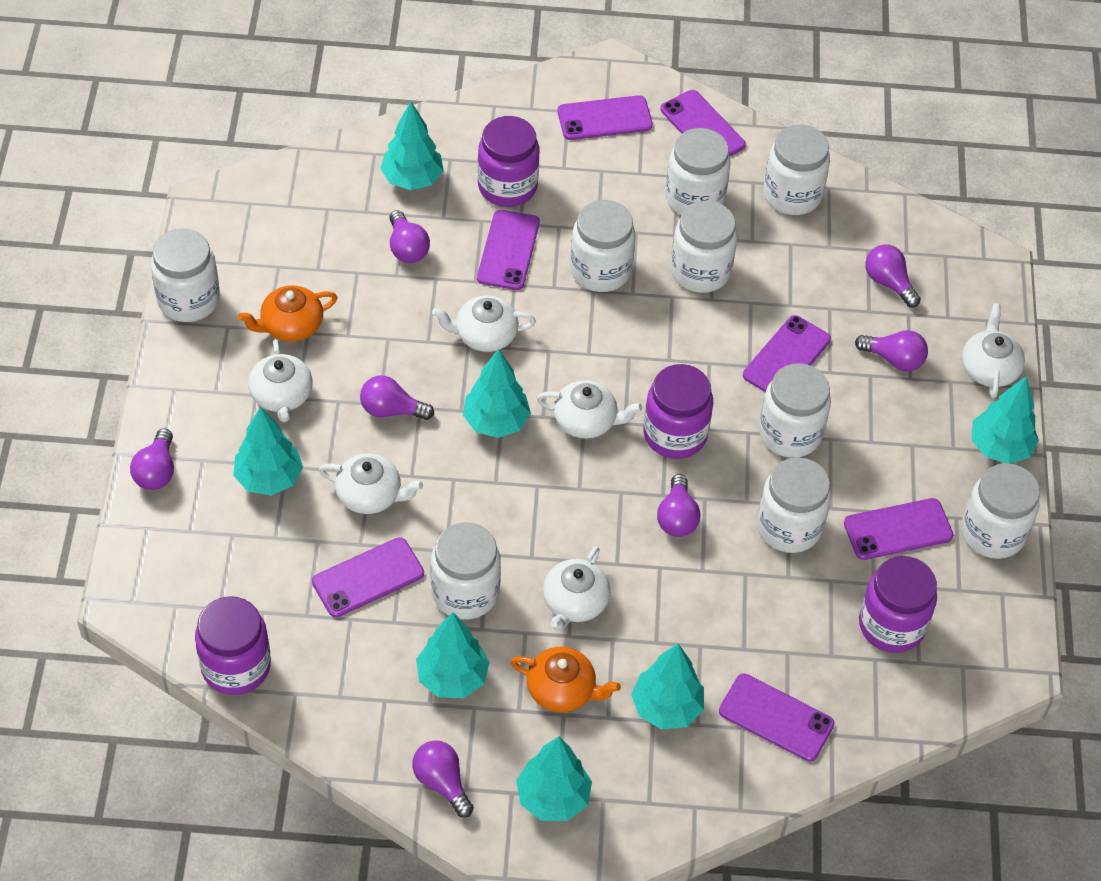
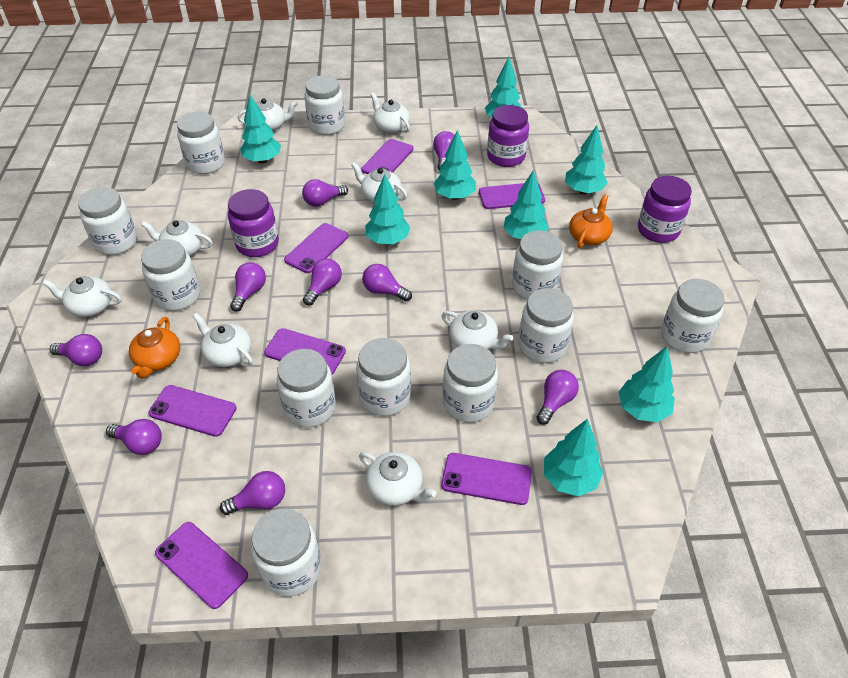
purple jar: [195,596,271,695] [477,116,539,207] [643,364,713,459] [859,556,937,653] = 4 -> [228,189,279,257] [487,105,529,167] [638,176,692,243] = 3
purple light bulb: [130,429,174,490] [360,376,434,420] [389,210,430,263] [412,740,474,818] [657,474,700,537] [855,330,928,371] [865,245,921,308] = 7 -> [49,334,102,366] [106,419,162,455] [220,471,285,515] [230,262,266,312] [302,179,348,207] [303,259,342,306] [362,264,412,302] [433,131,454,171] [537,370,579,425] = 9
turquoise tree: [233,406,303,496] [380,102,444,190] [416,612,490,698] [463,349,531,438] [516,736,592,821] [631,643,704,730] [971,376,1039,464] = 7 -> [240,95,281,163] [365,174,411,244] [433,130,476,200] [485,57,522,117] [503,170,549,239] [544,419,603,496] [565,125,608,194] [619,346,675,422] = 8
white jar: [151,229,220,322] [431,522,501,620] [570,200,635,292] [665,128,730,215] [670,201,737,293] [757,457,831,553] [759,363,831,458] [763,125,830,215] [961,463,1040,559] = 9 -> [78,187,137,255] [141,239,200,311] [177,112,225,174] [251,509,322,597] [277,349,336,428] [304,75,345,135] [356,338,411,416] [443,344,498,422] [512,230,563,300] [518,288,574,363] [661,279,725,353] = 11
white teapot: [248,339,313,422] [319,454,423,514] [432,296,536,352] [537,380,642,439] [543,546,611,631] [962,303,1025,398] = 6 -> [42,277,122,317] [141,220,213,256] [193,313,253,367] [237,98,297,131] [351,162,407,202] [359,452,436,506] [370,92,410,133] [441,311,513,349] = 8

